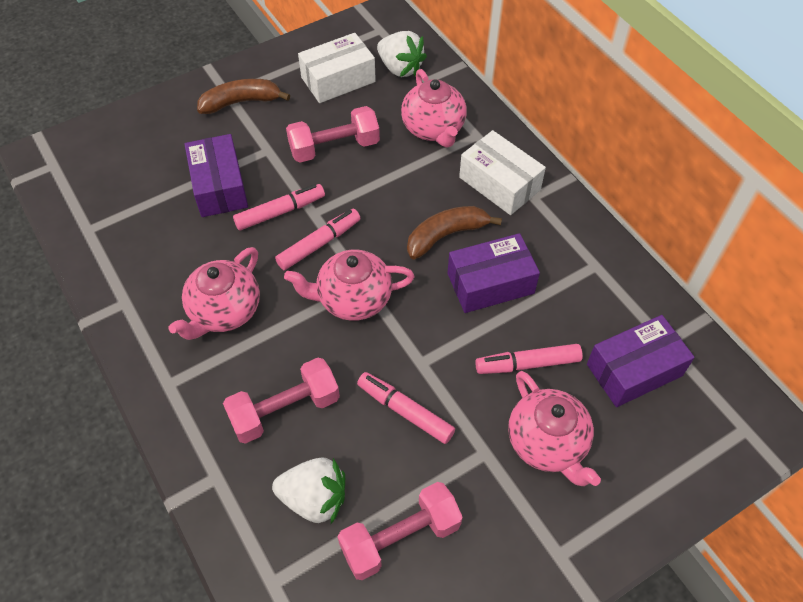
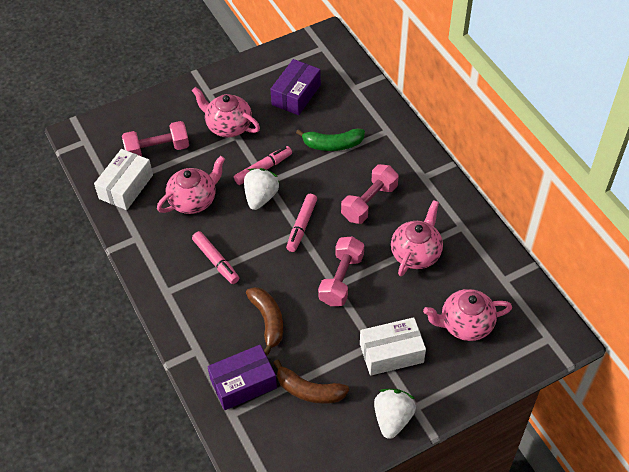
green banana: none = 0 -> [296,129,365,151] = 1
pink marker: [233,184,325,231] [275,209,360,270] [357,372,455,444] [475,344,583,374] = 4 -> [192,231,239,284] [234,146,292,185] [286,194,317,252] = 3
purple box: [184,134,248,217] [447,233,540,313] [587,315,695,407] = 3 -> [207,345,277,410] [270,59,321,115] = 2

